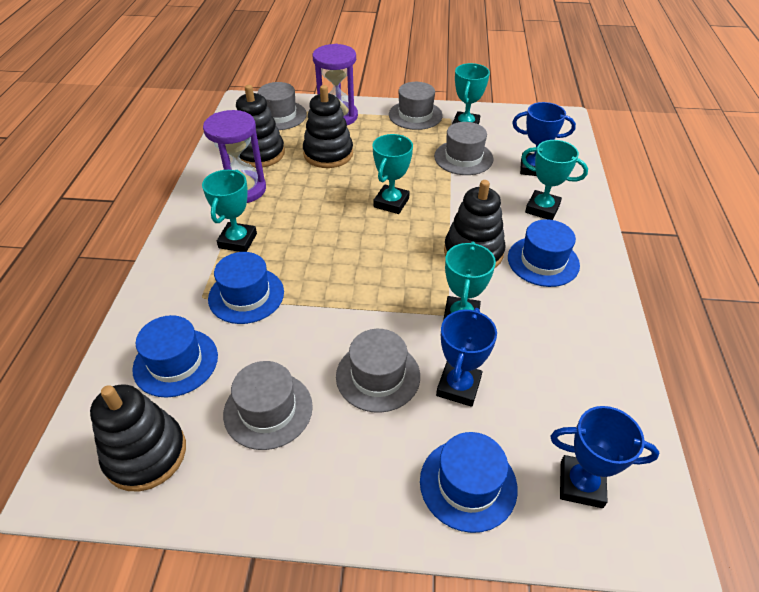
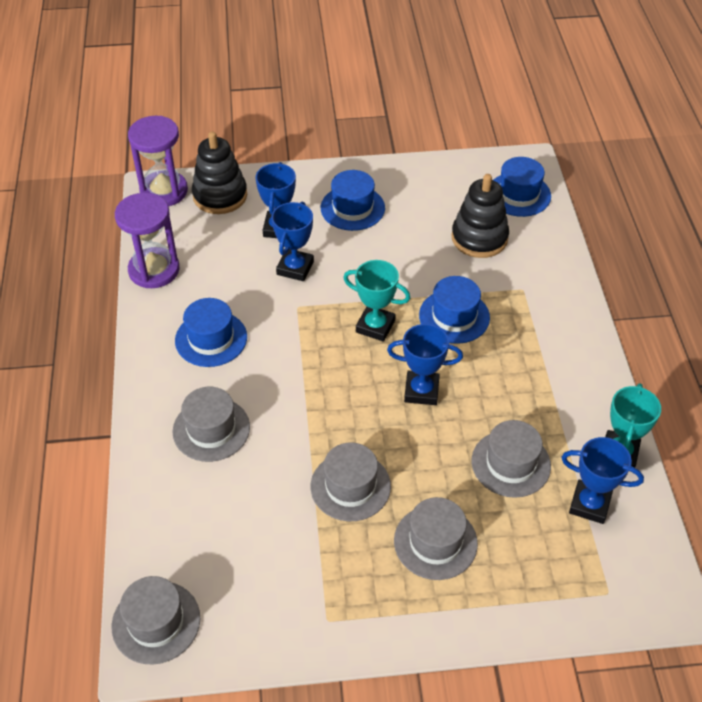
black stacking toy: [90,384,186,491] [236,85,285,168] [303,85,353,168] [444,180,506,268] = 4 -> [192,131,247,214] [451,174,509,258] = 2
blue trophy: [436,308,497,407] [512,102,576,176] [550,406,659,508] = 3 -> [255,162,296,238] [271,202,314,281] [387,324,463,405] [561,437,644,524] = 4
turquoise trophy: [202,170,257,252] [373,134,413,214] [443,241,496,321] [452,63,490,124] [521,140,588,220] = 5 -> [343,260,410,342] [605,383,661,468] = 2

